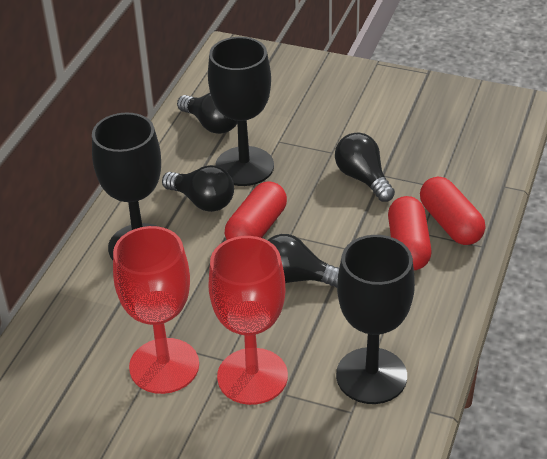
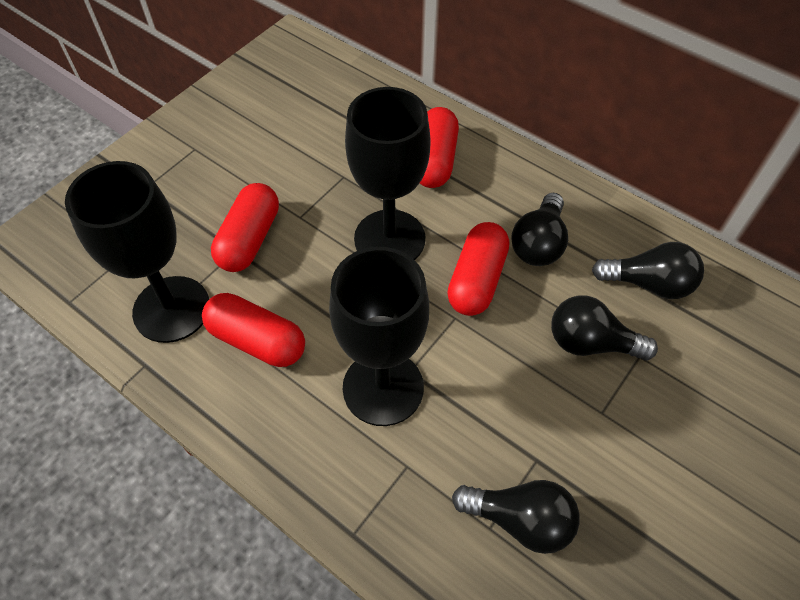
red capsule: [225,181,287,240] [388,196,432,270] [420,177,485,245] = 3 -> [202,293,305,367] [211,183,279,272] [420,107,459,188] [447,222,509,316] = 4
red goblet: [113,226,199,394] [209,236,288,405] = 2 -> none = 0

